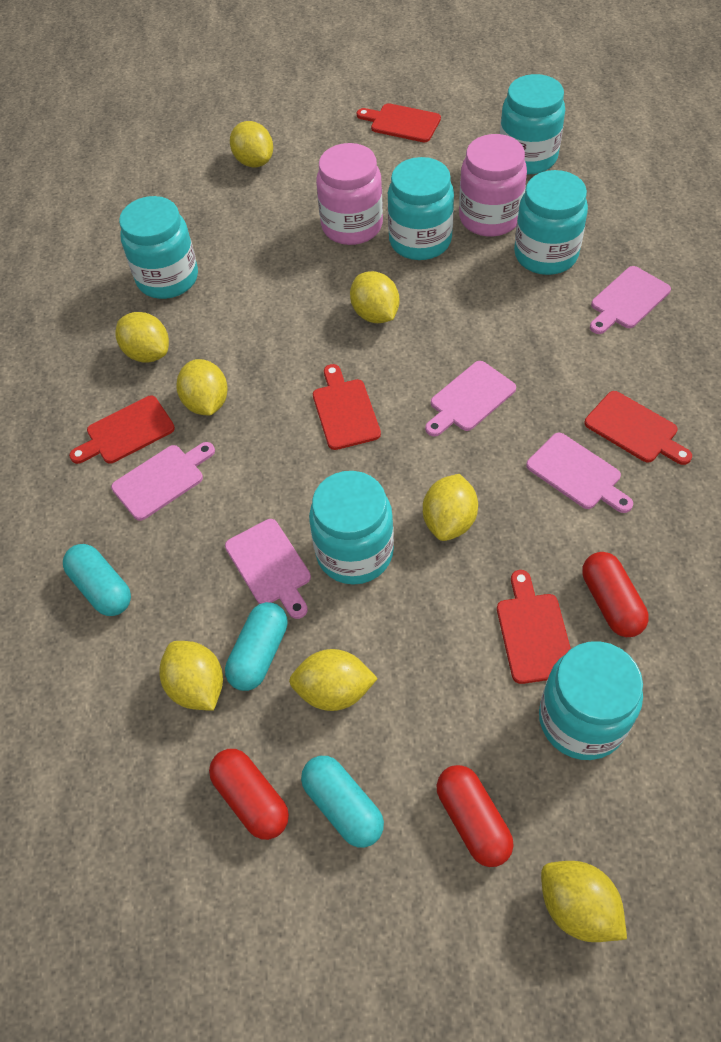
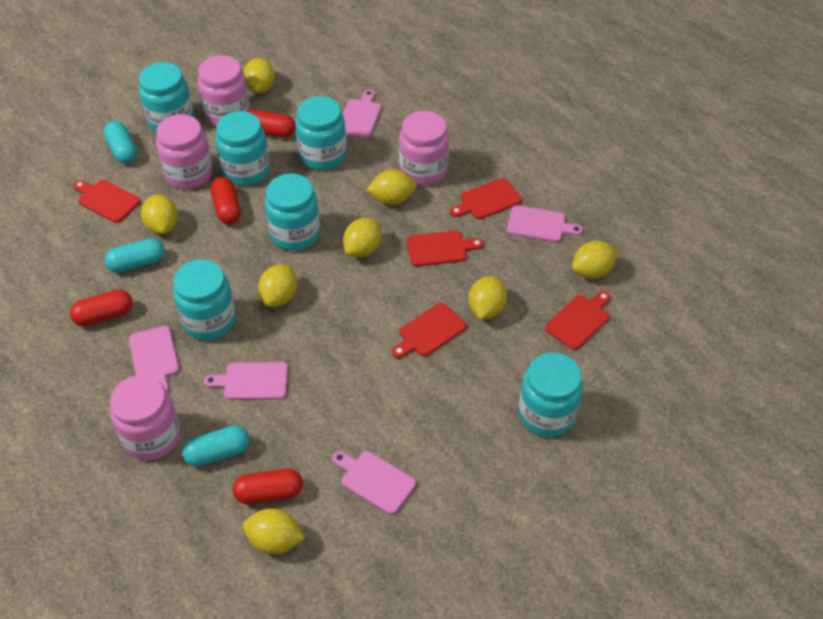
pink jar: [316,143,383,245] [459,134,527,237] = 2 -> [110,375,181,460] [156,114,213,189] [198,55,250,126] [399,111,449,186] = 4
red capsule: [209,749,289,840] [437,765,514,867] [582,552,649,637] = 3 -> [70,290,133,326] [211,177,241,224] [233,469,303,504] [248,110,296,138] = 4

